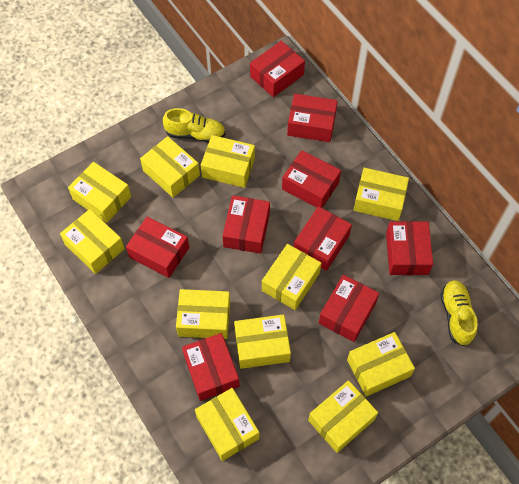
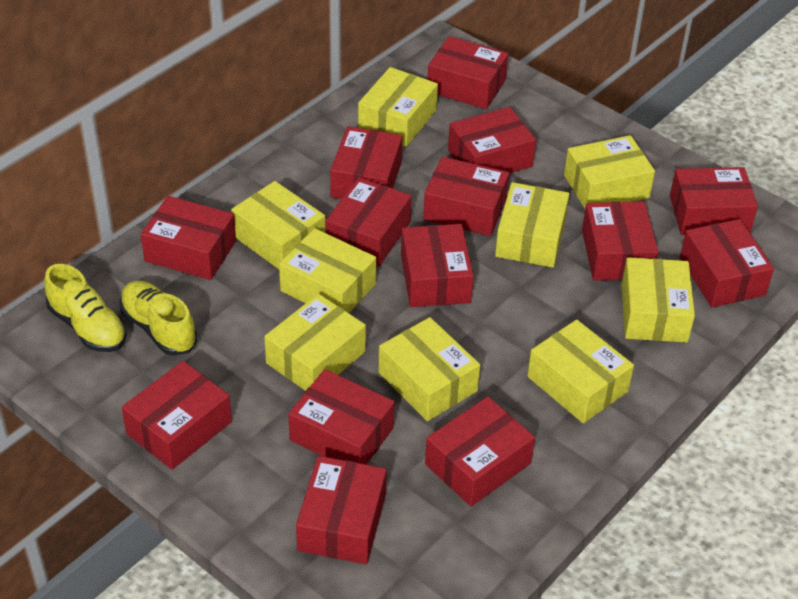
red box: [126,217,189,278] [182,333,240,401] [222,195,270,254] [250,41,305,97] [282,150,341,208] [287,94,338,142] [294,206,352,271] [319,275,379,342] [386,221,433,275] = 9 -> [122,361,232,470] [141,196,236,280] [288,369,395,465] [296,456,387,564] [326,177,411,267] [330,126,403,199] [401,224,474,307] [423,157,509,236] [425,396,535,507] [428,36,508,109] [448,107,536,173] [582,202,658,281] [670,167,758,235] [680,219,774,307] = 14
yellow box: [60,209,125,274] [68,162,131,223] [140,136,200,198] [176,289,230,339] [195,388,259,461] [201,135,255,188] [234,314,291,369] [262,244,321,310] [308,380,378,453] [347,332,415,396] [354,168,409,221] = 11 -> [231,181,325,269] [264,294,366,391] [279,228,376,313] [358,67,438,147] [378,317,480,421] [495,182,569,268] [527,320,634,423] [564,135,655,209] [621,257,695,342] = 9

